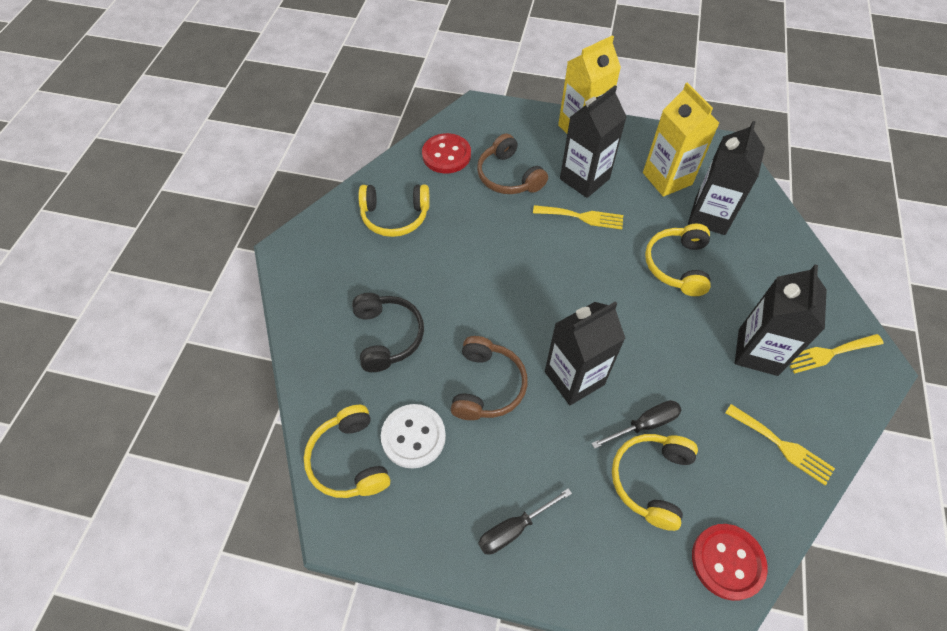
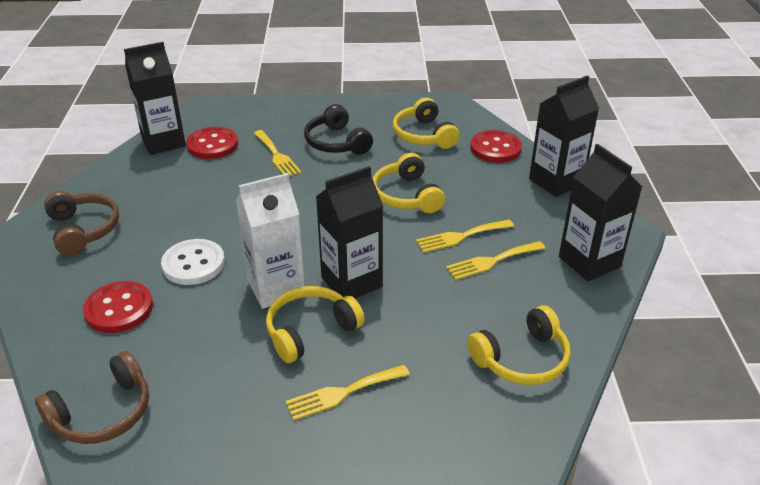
black screwdriver: [478,488,572,555] [591,400,682,449] = 2 -> none = 0
red button: [422,133,471,174] [692,524,768,601] = 2 -> [83,281,153,333] [186,127,238,159] [470,130,522,163] = 3
white carton: none = 0 -> [236,173,305,309] = 1
yellow carton: [558,35,621,133] [643,82,719,197] = 2 -> none = 0
yellow fork: [533,205,623,229] [725,404,835,485] [790,334,884,374] = 3 -> [254,130,301,176] [286,365,410,420] [416,220,514,253] [446,241,546,280] = 4

